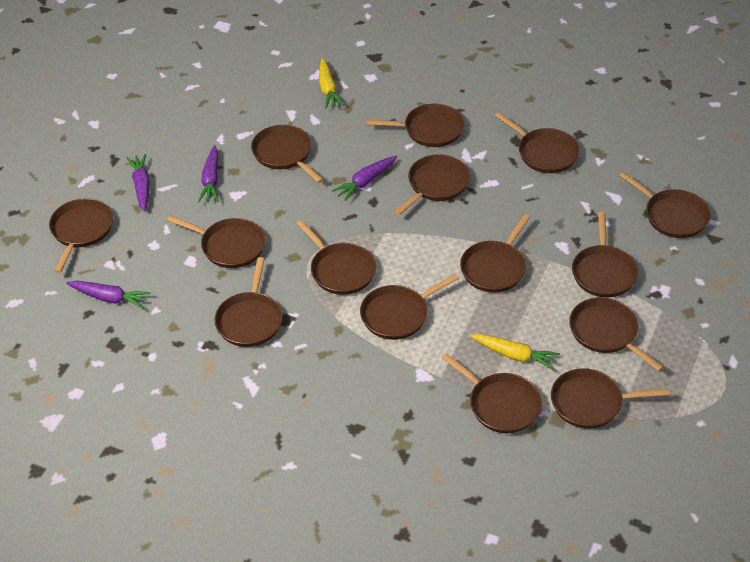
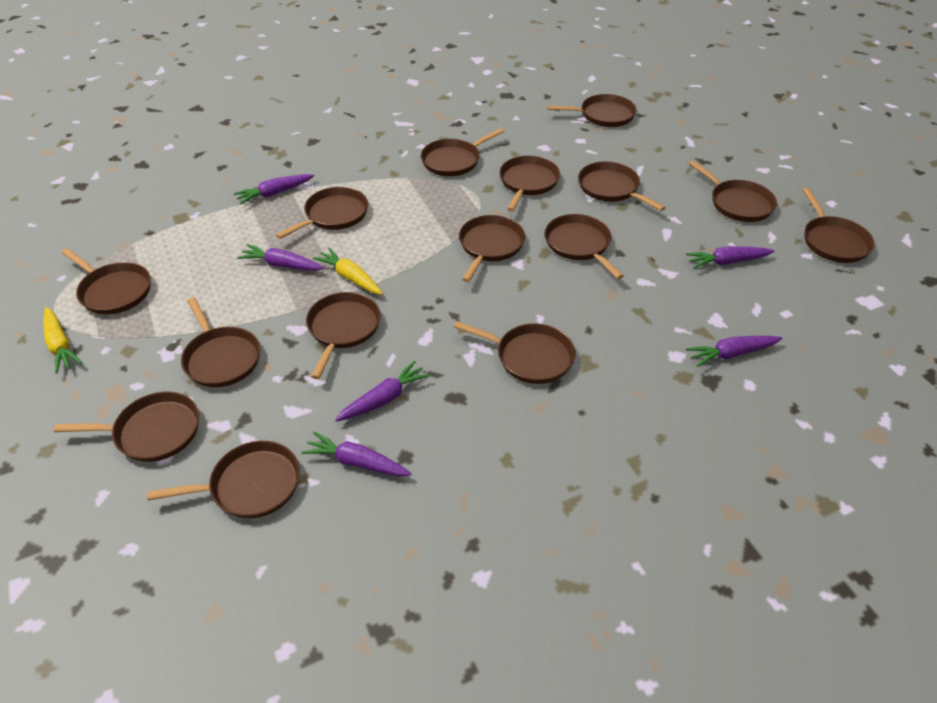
purple carrot: [66,280,151,309] [126,154,150,212] [198,145,219,202] [331,156,397,201] = 4 -> [234,174,314,205] [237,244,324,271] [301,432,412,476] [335,361,430,422] [686,246,775,268] [686,336,782,367] = 6

